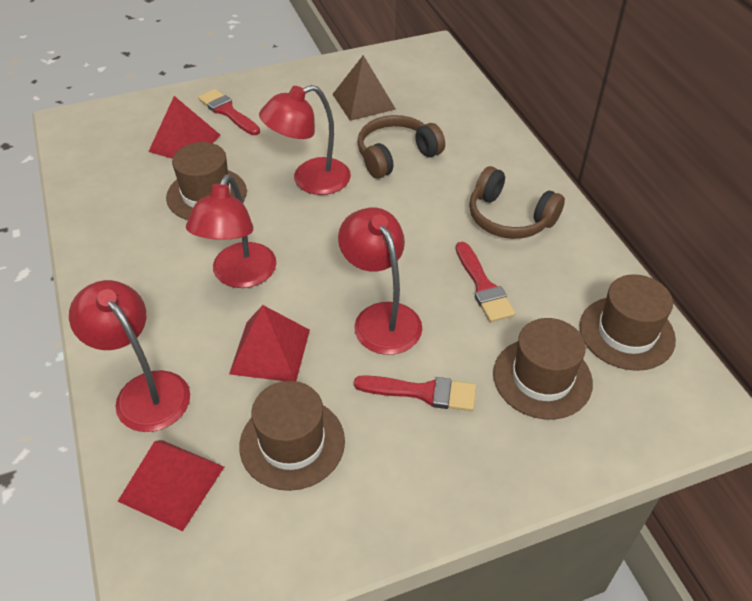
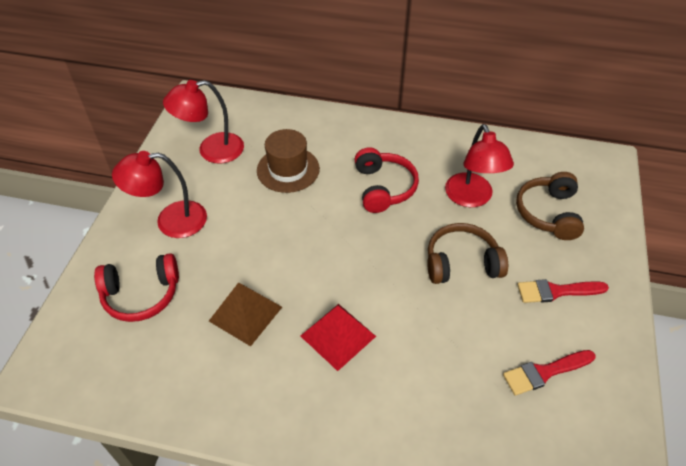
brown hat: [166,142,247,220] [239,381,345,491] [493,318,593,420] [580,274,676,371] = 4 -> [257,129,320,193] = 1
red brush: [198,89,260,135] [354,375,476,411] [456,242,515,322] = 3 -> [503,350,596,396] [517,279,609,303] = 2
red headphones: none = 0 -> [94,253,179,322] [355,147,419,213] = 2
red lamp: [69,280,190,432] [186,174,276,288] [259,85,351,195] [338,207,422,355] = 4 -> [112,151,207,238] [163,80,244,164] [445,124,514,207] = 3
red pyramid: [118,440,224,531] [148,96,220,159] [229,305,310,381] = 3 -> [301,304,376,371] = 1

